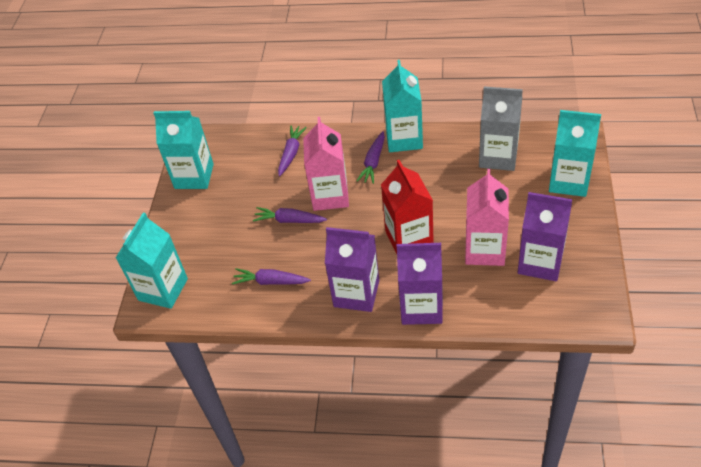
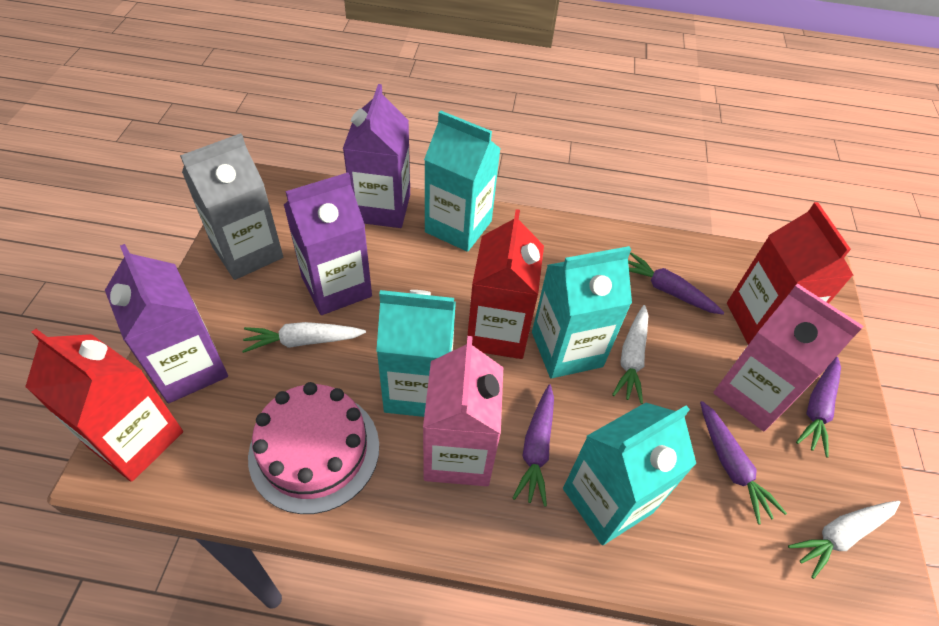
pink cake: none = 0 -> [248,382,379,514] = 1
red carton: [381,160,434,254] = 1 -> [25,329,183,482] [467,209,544,359] [727,202,854,345] = 3
white carrot: none = 0 -> [242,322,366,353] [612,305,648,404] [788,501,901,579] = 3

